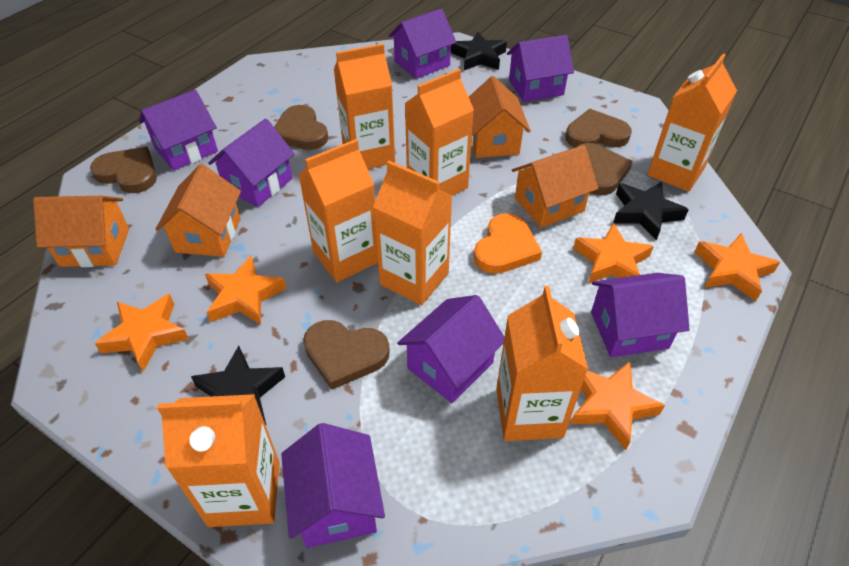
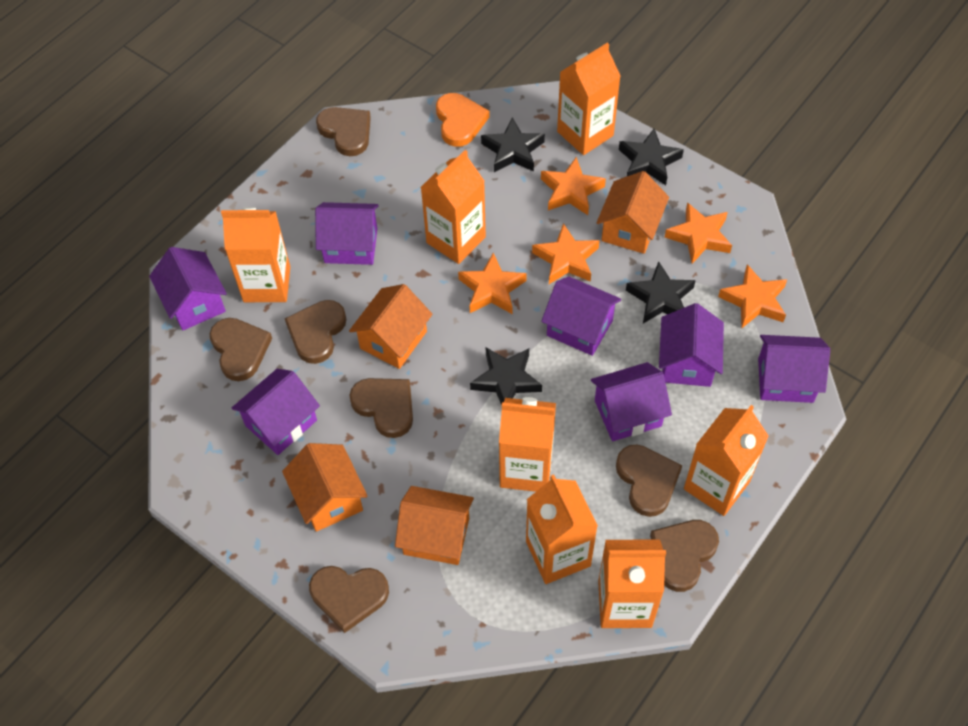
black star: [191,346,285,425] [451,32,507,70] [613,182,689,241] = 3 -> [470,347,542,405] [481,118,545,172] [619,129,684,185] [626,261,696,324] = 4
brown heart: [90,147,157,193] [274,105,328,150] [303,320,390,390] [565,109,632,148] [575,143,633,195] = 5 -> [210,318,272,381] [285,300,347,364] [309,566,389,633] [316,107,371,156] [349,378,413,438] [616,445,682,517] [650,520,719,592] = 7

